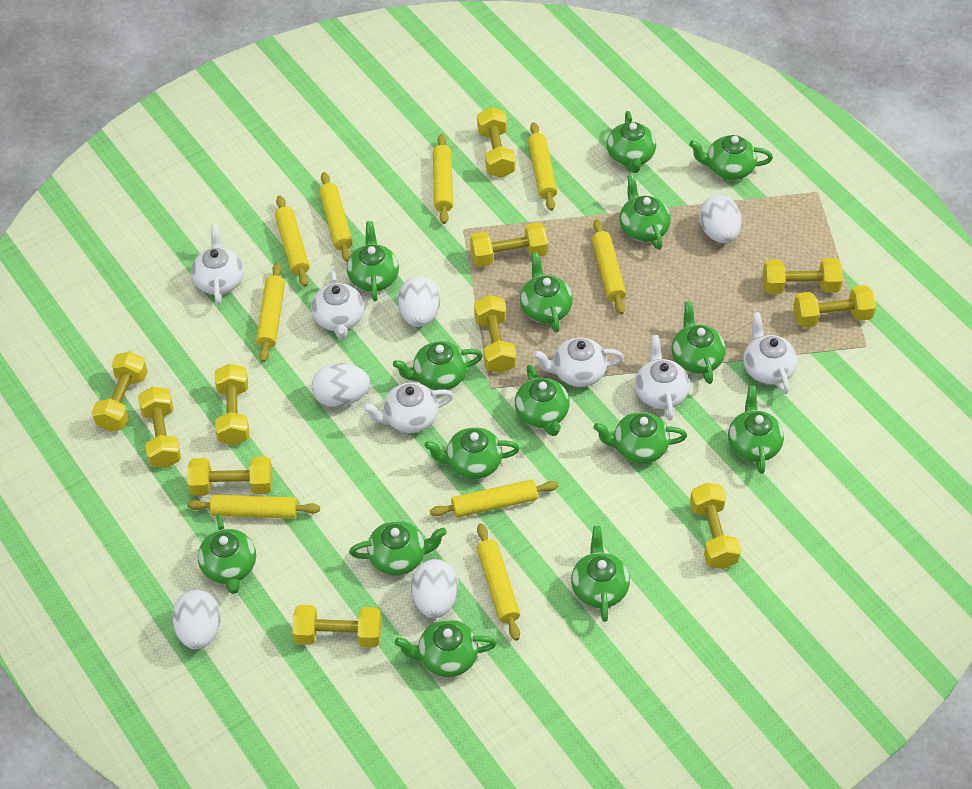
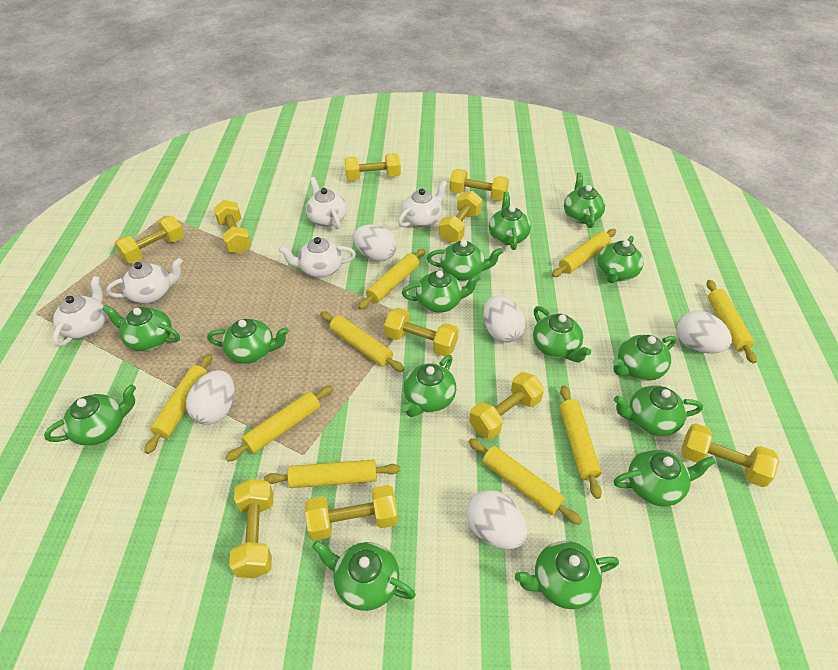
white teapot: [191,224,244,305] [311,270,364,339] [363,382,454,433] [533,337,624,387] [635,335,690,420] [743,312,798,394] = 6 -> [53,276,106,346] [106,258,183,304] [279,237,356,278] [306,177,347,229] [398,180,447,227] = 5
yellow dumbbell: [92,351,148,432] [138,387,181,468] [188,457,272,496] [215,364,249,445] [293,605,381,647] [470,222,548,267] [474,295,516,373] [477,107,516,178] [690,483,741,569] [763,258,843,294] [793,285,876,328] = 11 -> [114,216,184,263] [213,200,251,254] [229,479,273,578] [305,485,398,541] [345,153,401,181] [384,308,459,356] [439,191,482,243] [449,169,509,201] [469,372,544,439] [682,423,779,487] = 10

